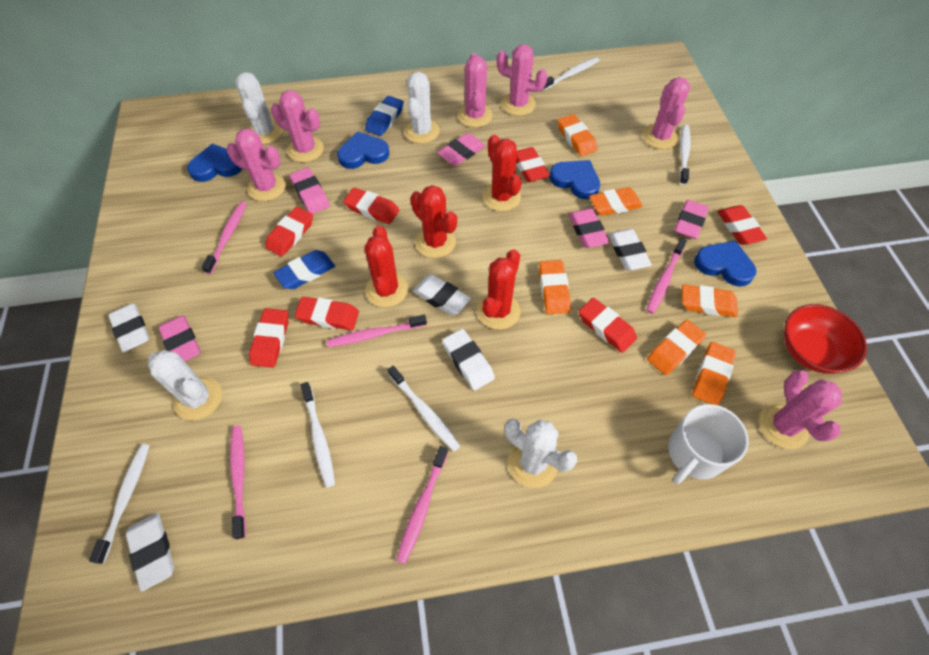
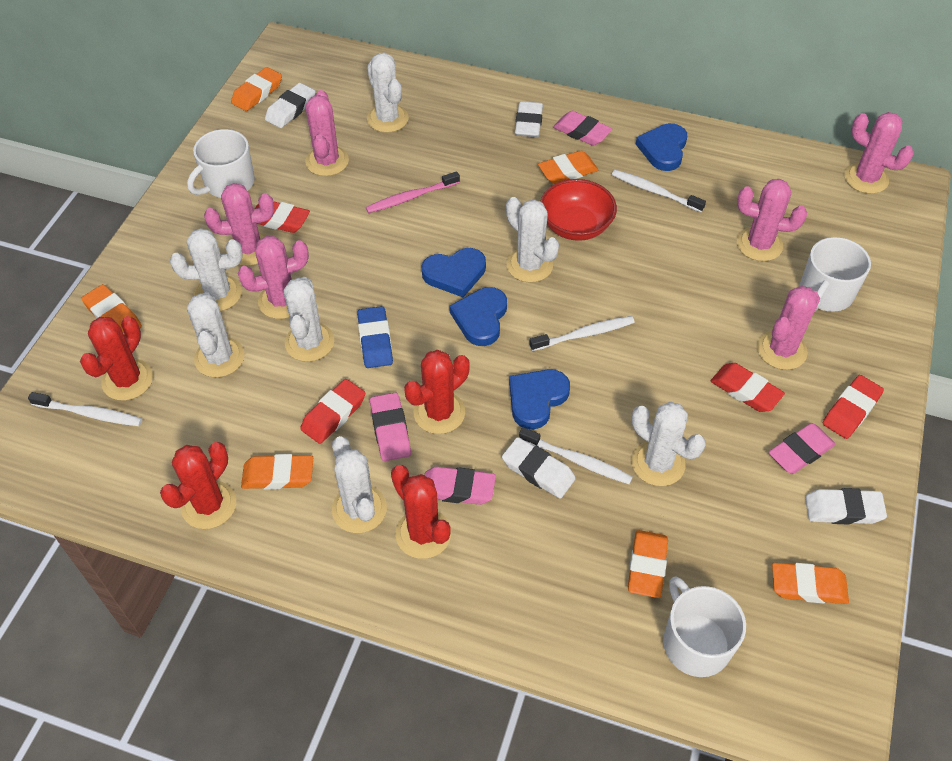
blue eraser: [274,250,335,289] [365,96,404,136] = 2 -> [357,306,393,368] = 1
pink eraser: [159,315,201,361] [290,168,330,214] [437,133,485,166] [569,208,610,248] [674,200,709,239] = 5 -> [370,393,411,461] [424,467,496,505] [553,111,612,146] [769,423,836,474] = 4
pink toothbrush: [202,201,247,274] [230,426,246,539] [327,315,427,347] [396,446,448,564] [646,238,687,314] = 5 -> [366,171,460,213] = 1
red eraser: [249,308,288,368] [265,207,313,257] [295,297,359,330] [343,188,399,224] [516,147,550,182] [579,298,637,353] [717,205,767,245] = 7 -> [255,201,310,233] [300,379,365,444] [711,363,785,412] [823,375,884,439] = 4
white cactus: [148,350,222,420] [235,72,283,144] [404,72,440,144] [505,419,577,488] = 4 -> [170,228,243,311] [187,292,245,377] [284,277,334,362] [332,436,387,533] [367,53,409,133] [506,197,559,283] [632,402,706,486] = 7
white eraser: [108,303,150,352] [126,513,174,592] [413,274,471,316] [442,329,495,390] [608,229,652,270] = 5 -> [265,83,316,128] [502,437,576,499] [515,101,543,137] [805,488,887,524] = 4
white mug: [668,404,749,484] = 1 -> [187,129,255,198] [663,576,746,677] [800,237,871,312] = 3
white toothbrush: [89,444,150,564] [301,382,335,488] [388,366,460,452] [543,57,600,90] [679,125,691,185] = 5 -> [28,392,142,426] [519,427,633,484] [529,316,635,351] [612,170,706,212] = 4

